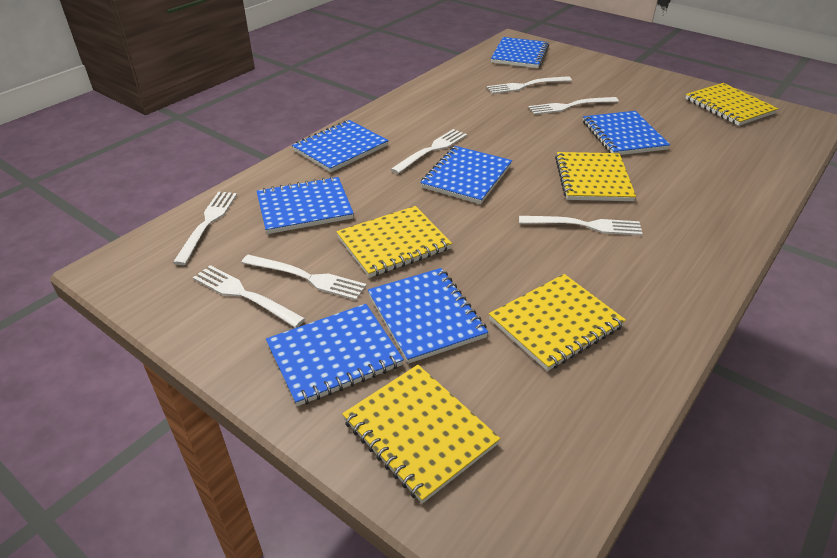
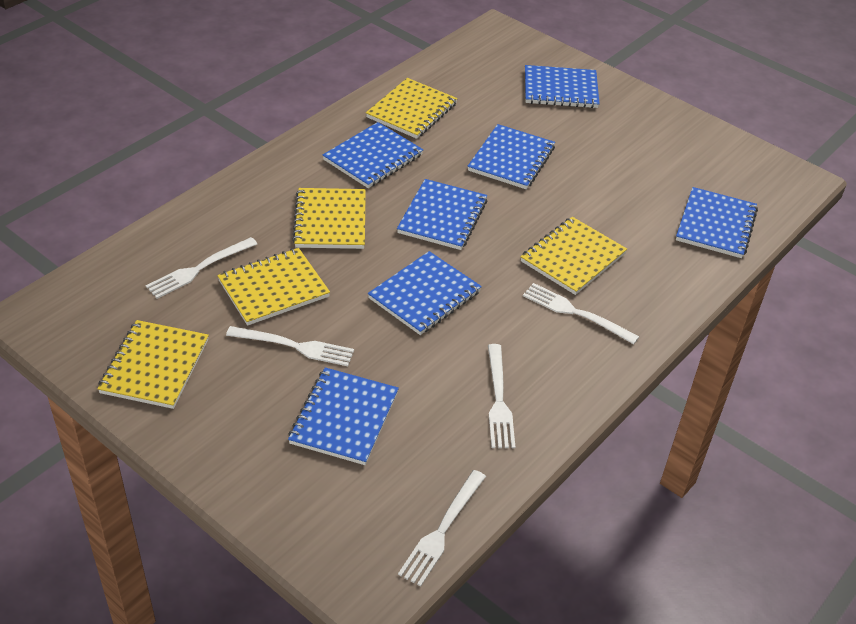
white fork: [173,192,237,265] [193,265,305,328] [241,255,367,300] [391,129,467,174] [487,76,572,94] [519,216,643,235] [528,97,619,115] = 7 -> [146,237,257,299] [226,326,354,366] [398,470,486,587] [488,344,515,448] [523,283,639,344] = 5

